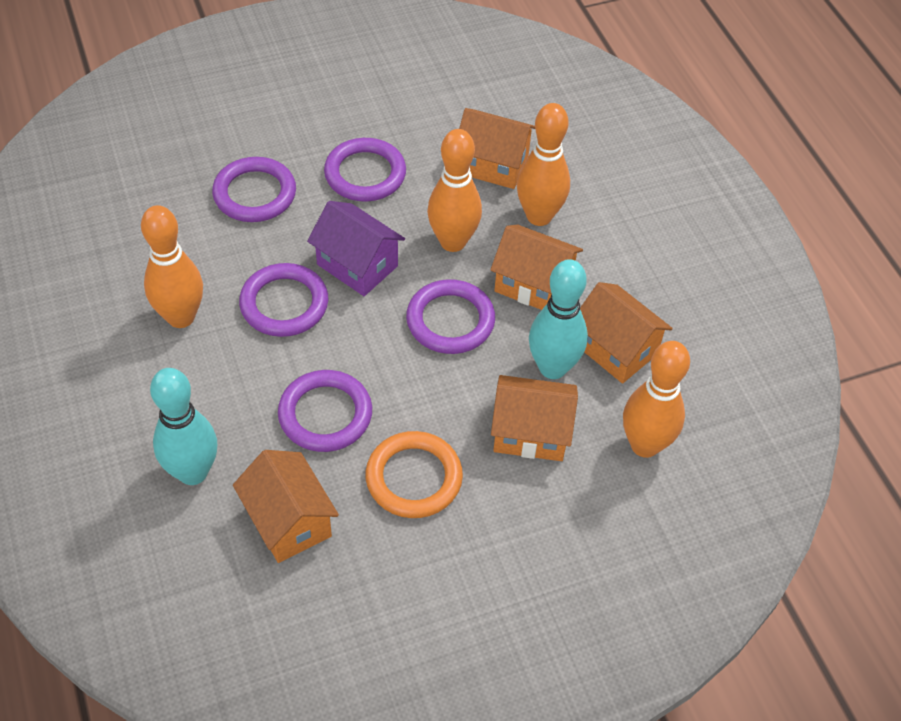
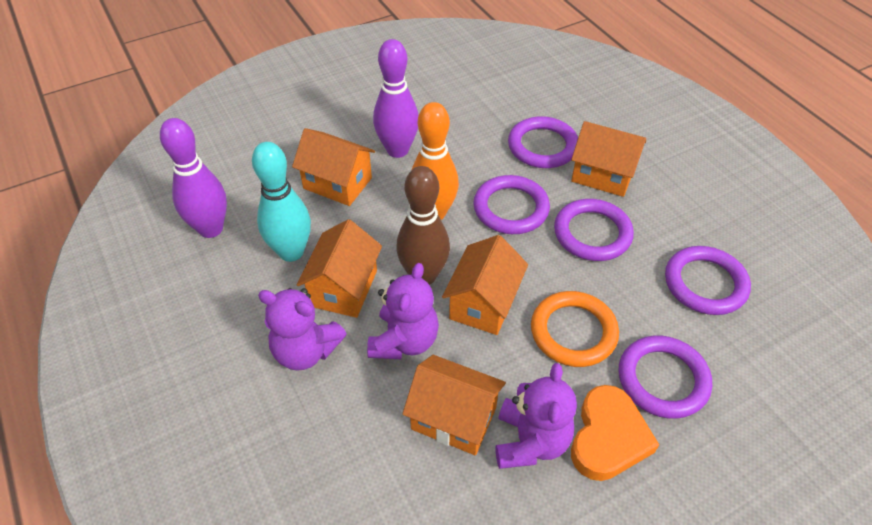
brown bowling pin: none = 0 -> [397,166,450,285] = 1
orange bowling pin: [141,205,203,328] [427,129,482,252] [517,103,570,226] [623,341,690,458] = 4 -> [412,102,459,220] = 1
orange heart: none = 0 -> [571,385,659,481] = 1
purple bowling pin: none = 0 -> [160,118,227,238] [373,39,419,158] = 2
purple house: [307,201,405,296] = 1 -> none = 0
purple teddy bear: none = 0 -> [258,288,347,371] [367,263,439,359] [496,363,577,469] = 3
turquoise bowling pin: [150,368,217,485] [529,259,588,379] = 2 -> [252,142,311,262] = 1

